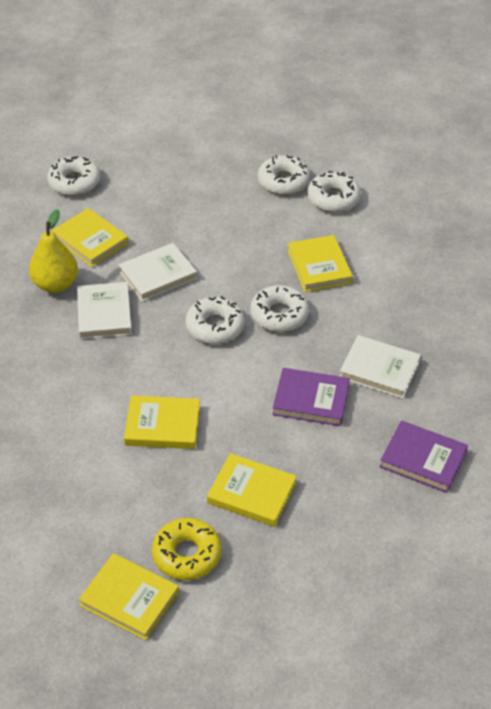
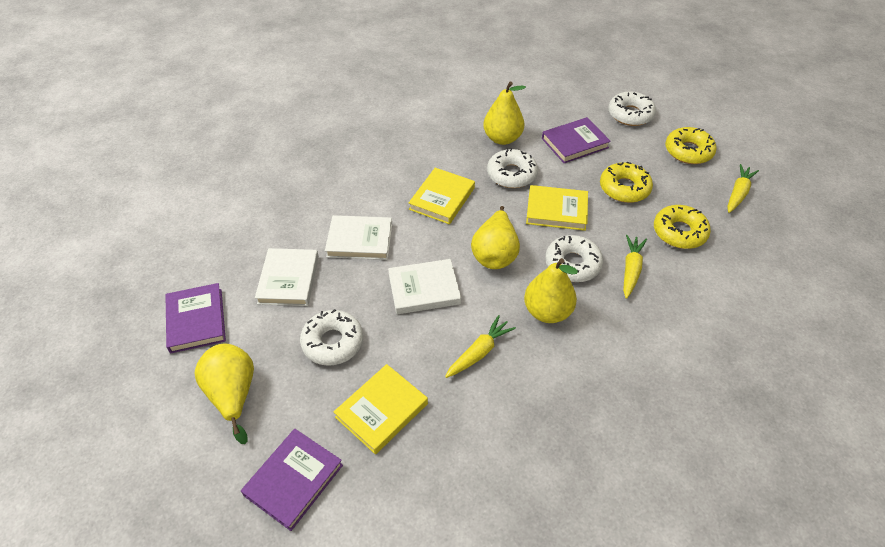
purple book: [272,368,350,426] [380,421,468,493] = 2 -> [166,283,226,354] [241,429,343,531] [542,117,611,163] = 3
white donut: [47,156,100,196] [185,296,245,344] [250,285,309,332] [258,155,310,195] [307,171,361,212] = 5 -> [300,309,363,366] [487,148,538,188] [545,235,603,282] [608,91,656,126] = 4
yellow book: [52,208,129,267] [79,553,179,640] [124,395,200,449] [207,453,297,527] [287,235,353,292] = 5 -> [334,364,428,454] [409,168,475,225] [526,185,588,231] = 3
yellow carrot: none = 0 -> [445,315,516,378] [623,235,647,299] [727,164,759,213] = 3
yellow donut: [152,518,222,580] = 1 -> [600,161,653,203] [654,205,711,249] [665,127,717,164] = 3
yellow pear: [29,209,78,293] = 1 -> [195,344,254,444] [471,206,520,269] [483,81,526,145] [524,258,578,323] = 4

